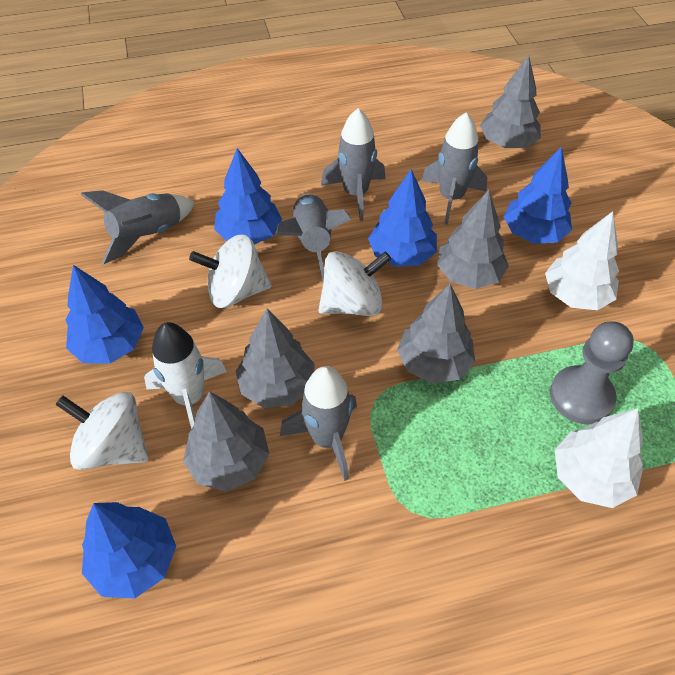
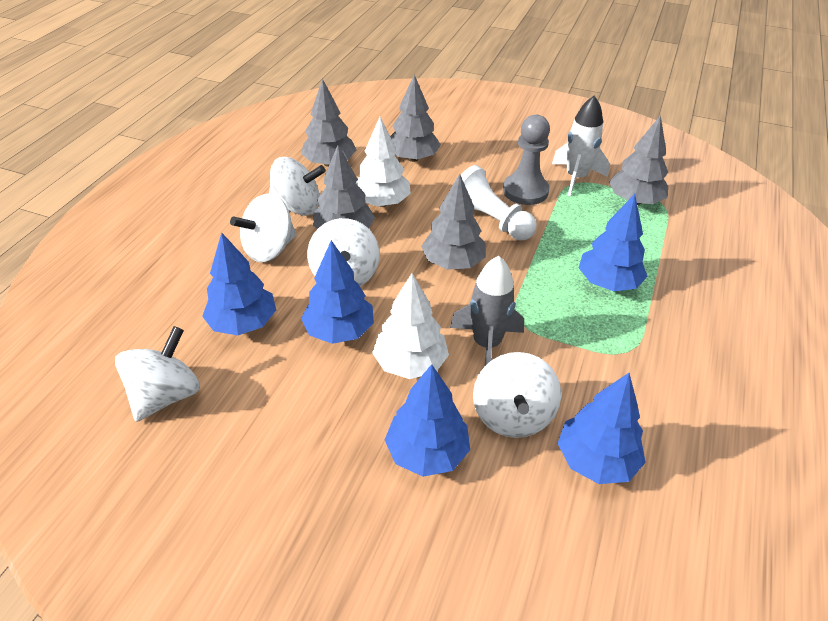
grey rocket: [81,190,195,264] [276,193,352,281] [280,366,357,481] [321,108,385,221] [421,112,487,225] = 5 -> [450,256,524,366] = 1
white pawn: none = 0 -> [461,165,537,240] = 1
white spinning top: [55,392,149,470] [189,234,271,308] [319,251,391,316] = 3 -> [115,326,200,422] [230,193,296,262] [269,157,325,216] [307,218,380,286] [473,352,561,438] = 5

